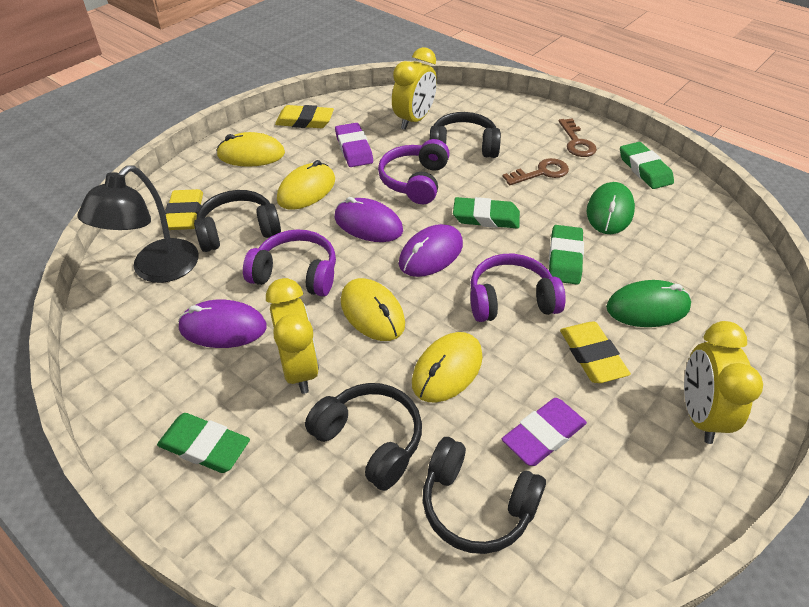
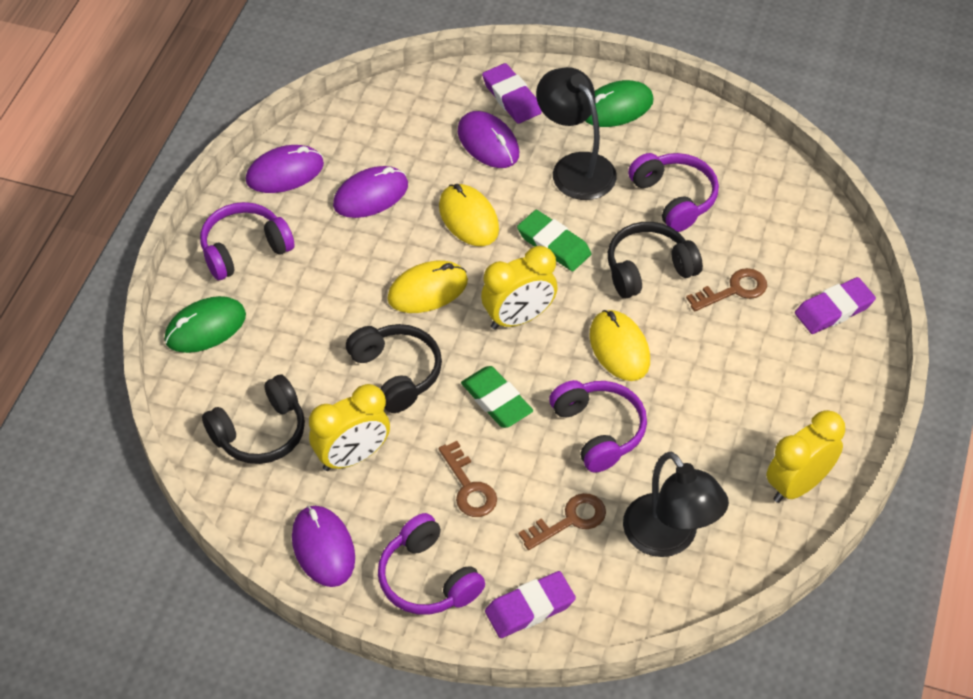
black headphones: [194,190,281,252] [305,383,422,491] [423,437,546,554] [430,112,501,158] = 4 -> [202,374,305,464] [346,324,442,413] [608,222,703,298] = 3
black lamp: [77,165,199,283] = 1 -> [536,67,617,200] [623,451,729,557] = 2
brown key: [502,158,569,185] [559,118,597,157] = 2 -> [439,441,497,517] [518,493,606,550] [686,268,767,312] = 3
green eraser: [157,413,250,473] [453,197,520,229] [549,225,584,285] [620,142,674,189] = 4 -> [461,366,533,428] [517,210,591,271] = 2
purple eraser: [335,123,373,167] [502,398,587,466] = 2 -> [482,63,542,124] [485,571,576,638] [795,277,876,334] = 3
purple headphones: [243,229,336,297] [378,139,450,204] [470,254,566,322] = 3 -> [200,202,295,280] [378,513,485,615] [549,380,647,473] [628,153,719,232] = 4
purple mouse: [178,299,267,348] [335,197,403,242] [399,224,463,277] = 3 -> [246,145,324,193] [292,505,355,587] [333,166,408,218] [458,111,519,168] = 4
yellow eraser: [165,189,203,230] [275,105,334,128] [560,322,631,383] = 3 -> none = 0
yellow mouse: [216,132,285,167] [277,160,335,210] [341,278,405,341] [412,332,483,403] = 4 -> [387,261,468,313] [439,184,499,246] [590,310,650,381] = 3

